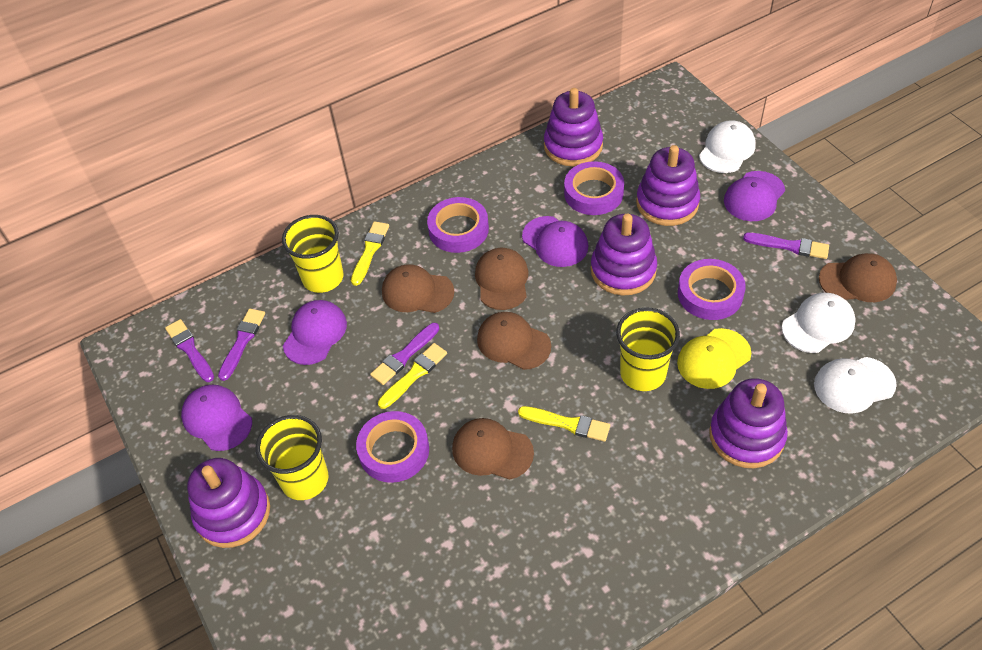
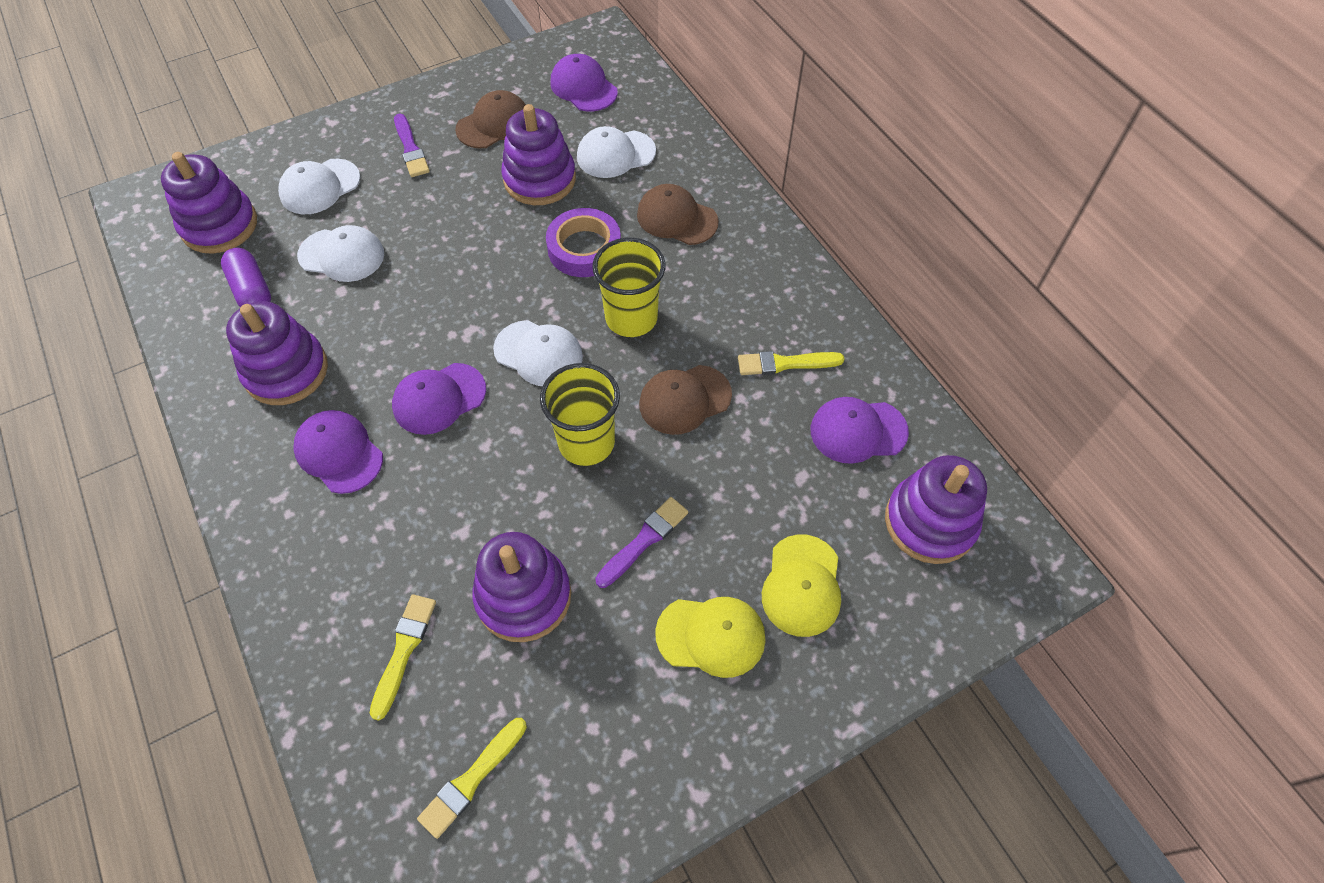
brown cap: [382,264,455,313] [452,418,534,480] [475,248,529,310] [477,312,551,370] [819,253,897,302] = 5 -> [455,90,526,148] [637,184,719,245] [639,365,732,435] = 3
purple brush: [165,319,214,382] [218,308,265,381] [370,323,440,385] [743,233,829,259] = 4 -> [394,113,430,177] [595,497,688,588] = 2
purple capsule: none = 0 -> [221,248,271,307] = 1
purple tape: [356,411,429,483] [427,197,489,253] [564,161,624,215] [678,259,746,320] = 4 -> [546,208,621,277] = 1
white cap: [699,120,756,173] [782,293,856,353] [814,357,897,414] = 3 -> [278,159,360,214] [297,225,384,282] [493,320,583,386] [577,126,656,178] = 4
yellow cap: [677,328,751,389] = 1 -> [655,597,766,678] [762,534,841,637] = 2
yellow cup: [256,415,328,500] [282,215,344,293] [616,307,680,391] = 3 -> [540,363,620,466] [592,238,665,337] = 2

